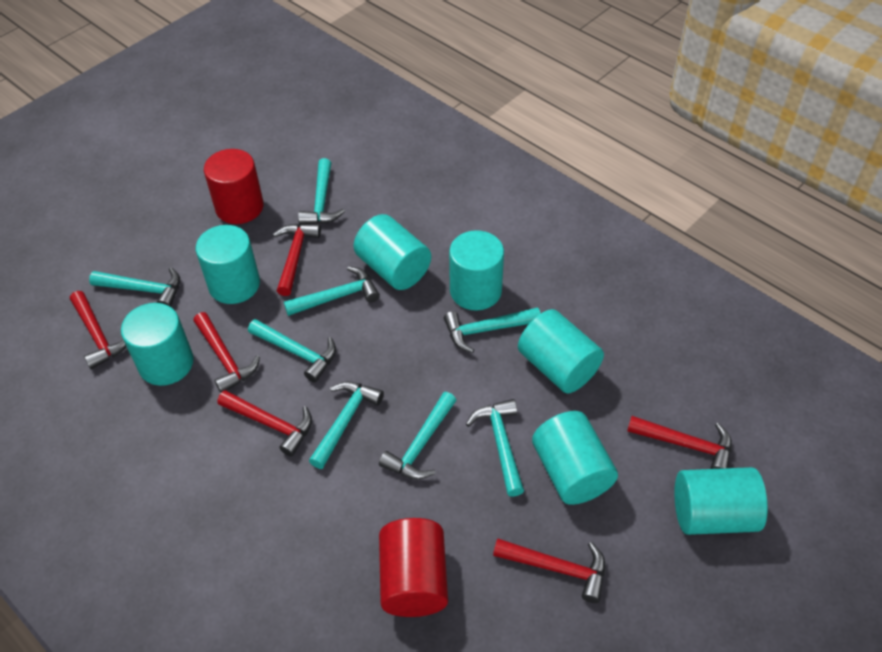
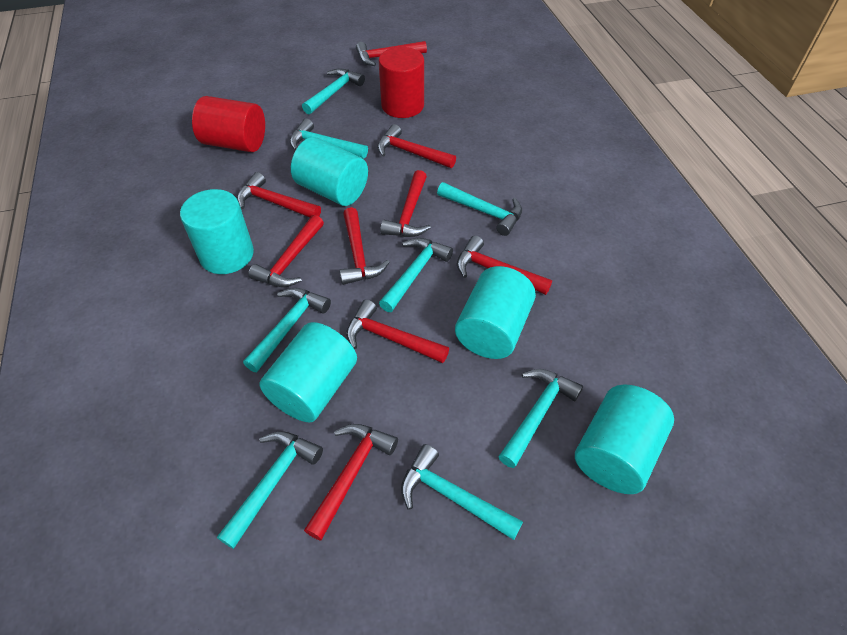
red hammer: [70,291,126,369] [194,312,260,393] [217,390,312,457] [273,224,321,296] [493,539,605,603] [627,416,732,469] = 6 -> [237,172,321,218] [248,215,324,287] [304,424,398,541] [340,207,390,285] [346,300,449,363] [356,41,427,66] [377,124,456,168] [380,170,431,237] [457,235,552,295] = 9
turquoise cylinder: [121,303,194,386] [196,225,260,304] [354,214,431,290] [449,230,504,311] [518,309,604,393] [532,411,618,505] [674,467,768,535] = 7 -> [180,189,254,274] [259,322,357,422] [291,137,368,206] [455,266,536,359] [575,385,674,494] = 5

